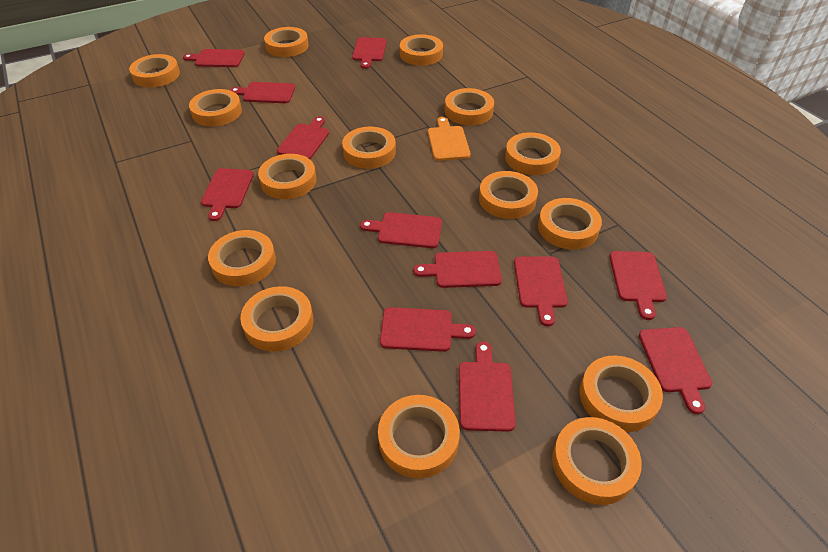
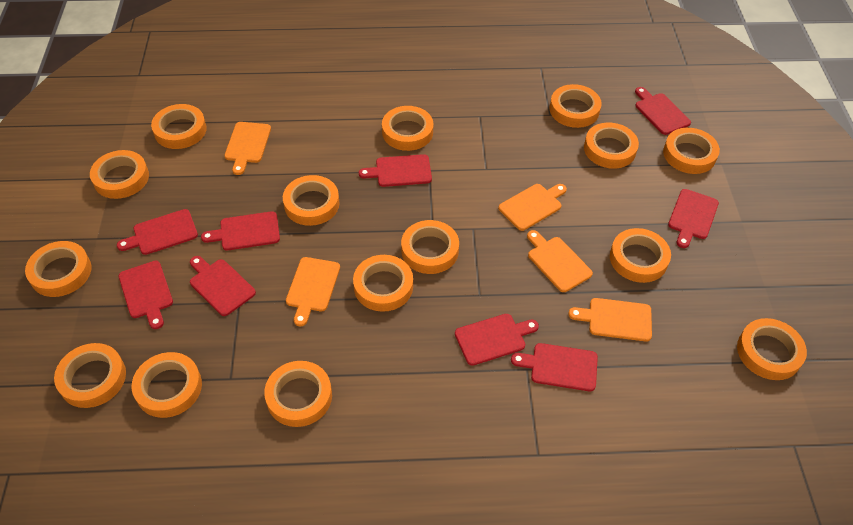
orange cutting board: [428,117,471,161] = 1 -> [224,122,271,175] [286,257,340,326] [498,184,567,231] [527,230,593,292] [568,298,652,342] = 5
red cutting board: [183,49,244,67] [201,168,254,221] [230,82,295,103] [277,116,329,159] [352,37,387,69] [360,212,442,248] [380,307,476,352] [413,251,502,288] [459,341,516,432] [514,257,568,326] [609,251,667,320] [639,327,712,414] = 12 -> [117,209,198,255] [119,261,173,329] [190,256,256,316] [201,211,280,250] [359,154,432,187] [455,314,539,366] [511,343,598,391] [635,87,691,135] [668,189,719,248] = 9

